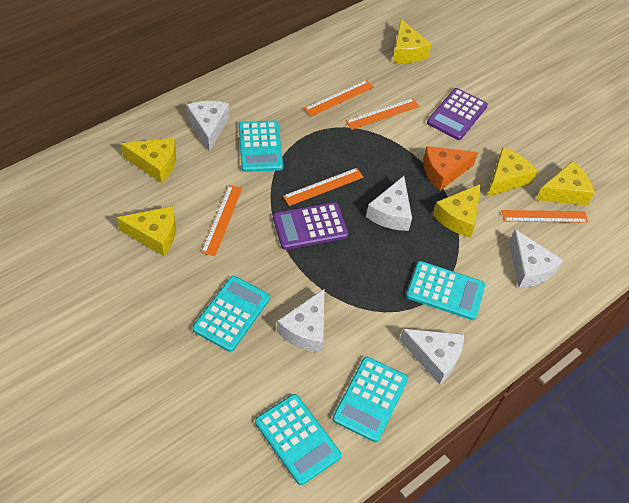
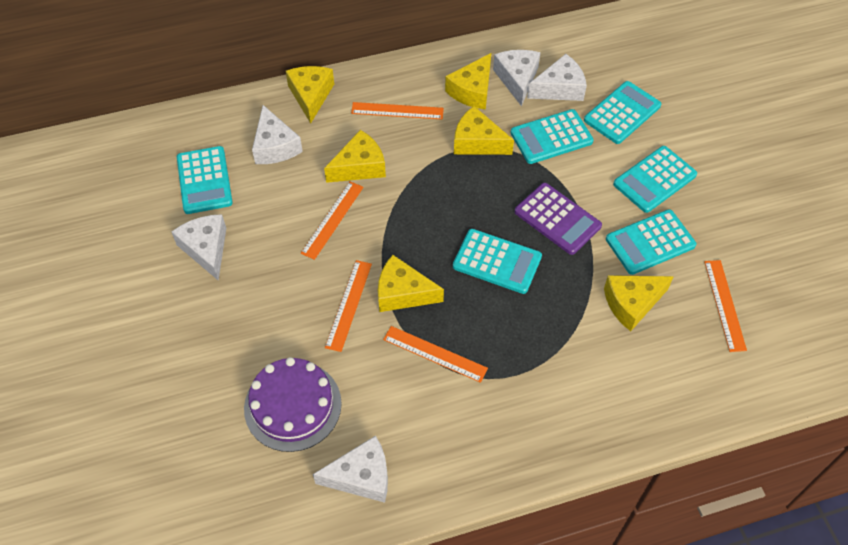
orange cheese: [423,146,478,191] = 1 -> none = 0
purple cake: none = 0 -> [244,357,342,452] = 1
purple calculator: [273,202,349,250] [427,88,488,140] = 2 -> [515,183,602,255] = 1
turquoise calculator: [192,276,270,352] [238,121,283,172] [255,394,341,485] [333,357,408,442] [406,261,485,320] = 5 -> [177,146,233,214] [453,229,542,294] [510,109,594,164] [584,81,661,144] [606,209,696,275] [613,146,697,213] = 6

